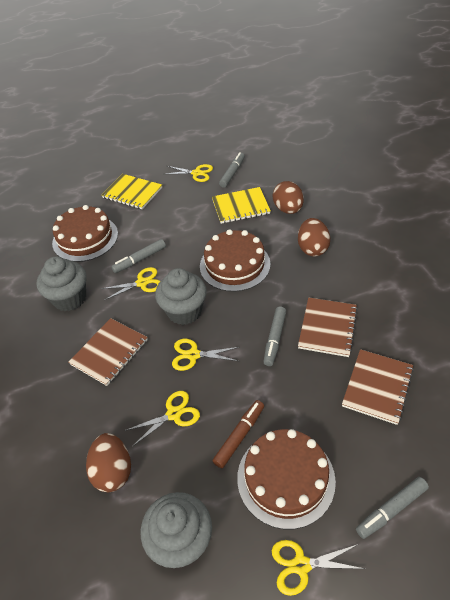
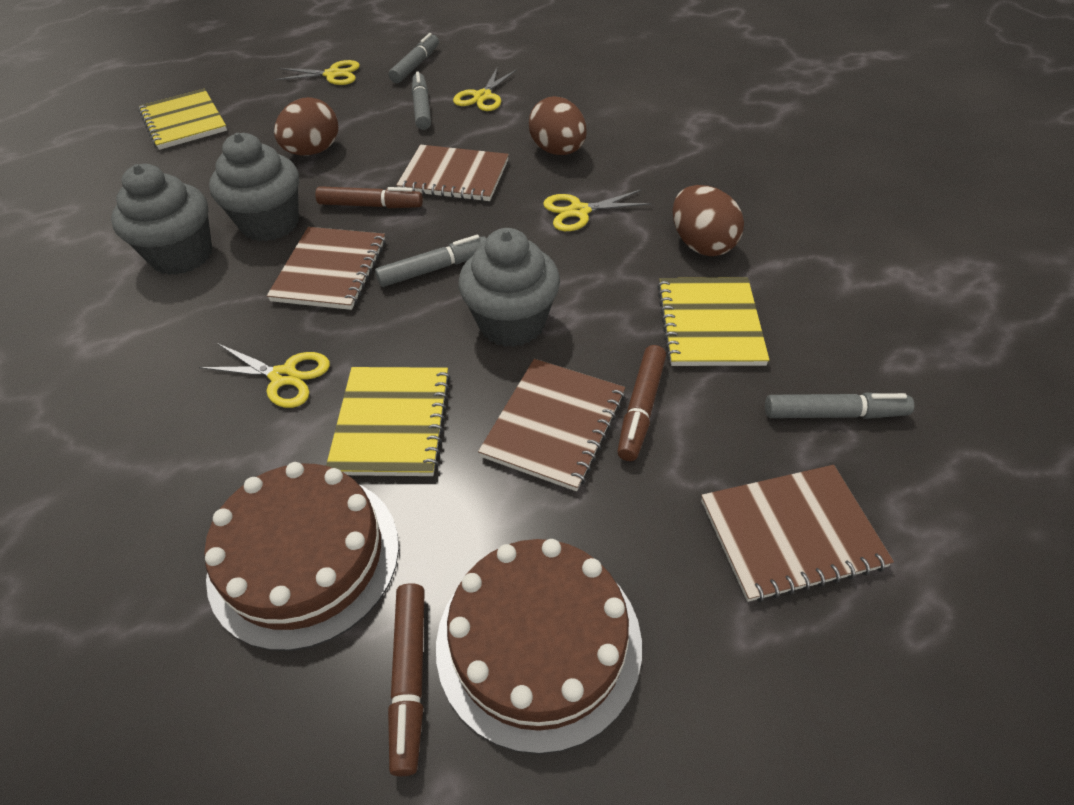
brown cake: [52,205,118,262] [200,229,270,292] [237,429,336,529] = 3 -> [204,462,399,651] [436,539,642,754] = 2
brown marker: [213,400,264,468] = 1 -> [315,186,423,208] [388,583,425,776] [617,345,666,461] = 3
brown notebook: [68,318,148,386] [298,297,358,357] [342,349,414,425] = 3 -> [267,227,386,310] [396,145,509,201] [478,359,625,491] [701,465,894,602] = 4
yellow notebook: [102,174,162,209] [212,187,271,224] = 2 -> [138,89,227,150] [326,367,451,476] [657,277,770,366] = 3
yellow scissors: [101,267,160,300] [124,391,200,447] [166,164,213,182] [172,339,239,371] [272,540,365,596] = 5 -> [199,344,330,408] [274,60,360,85] [453,67,517,111] [543,190,651,231] = 4

